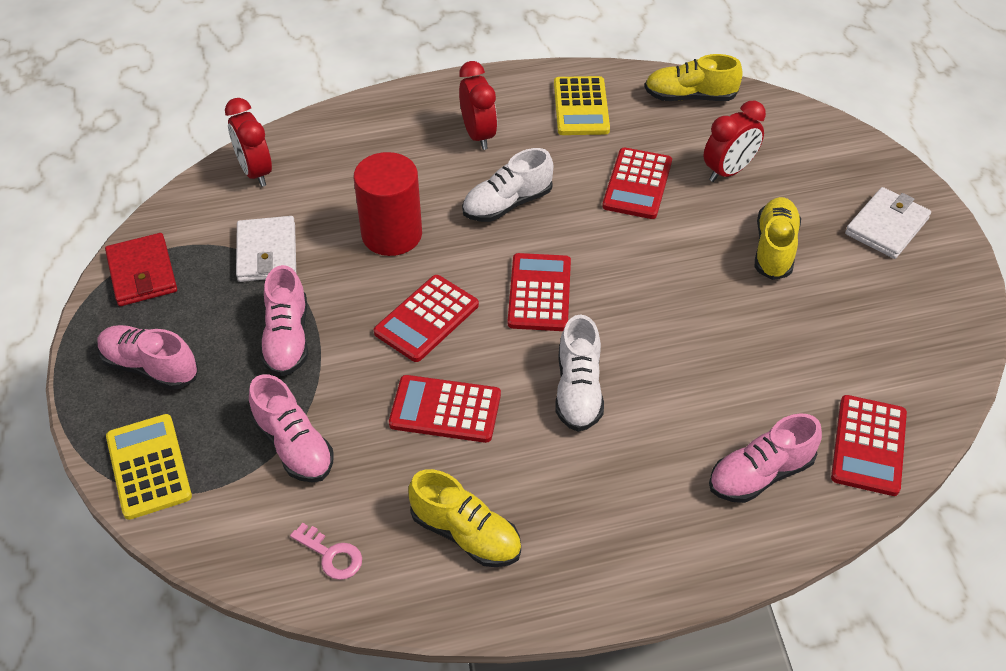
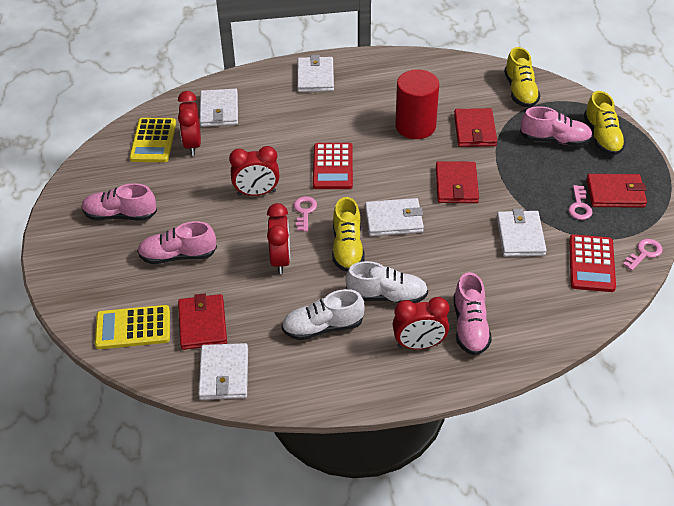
pink key: [290,523,362,580] = 1 -> [294,196,317,232] [568,185,593,220] [623,239,663,271] = 3
red calculator: [374,275,479,362] [389,375,501,443] [508,253,571,331] [602,147,672,219] [831,395,907,496] = 5 -> [313,143,353,189] [569,234,616,292] = 2
red clock: [225,98,272,187] [459,61,497,150] [704,100,766,182] = 3 -> [178,91,201,155] [229,146,279,196] [267,203,290,274] [393,297,449,350] = 4
red wallet: [105,233,177,306] = 1 -> [178,293,227,350] [436,161,479,203] [454,108,497,147] [586,174,647,208] = 4
white wallet: [236,216,296,282] [845,187,931,259] = 2 -> [198,343,248,400] [200,89,238,127] [297,55,334,92] [365,198,424,236] [497,209,547,257] = 5

